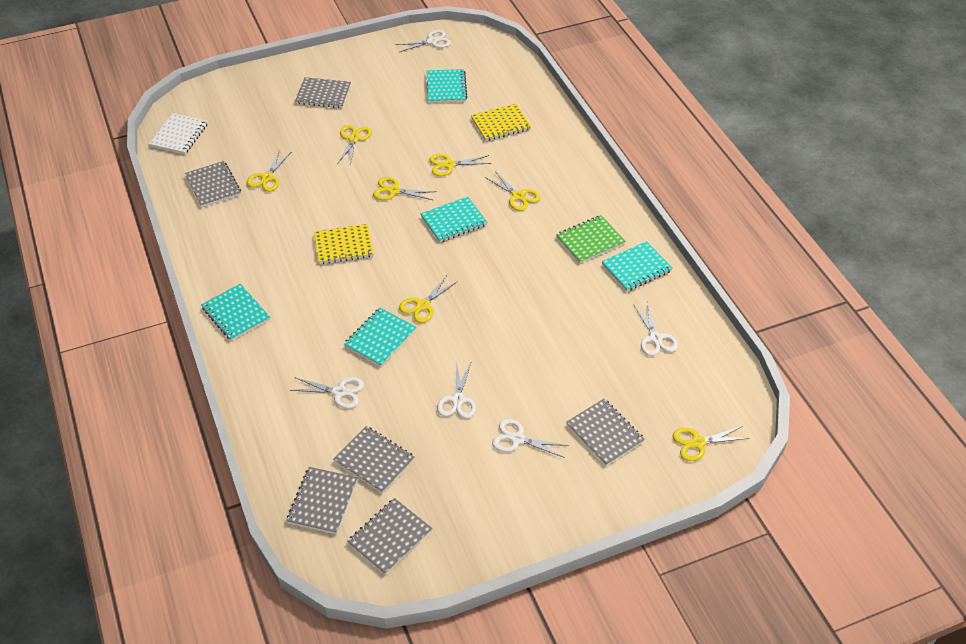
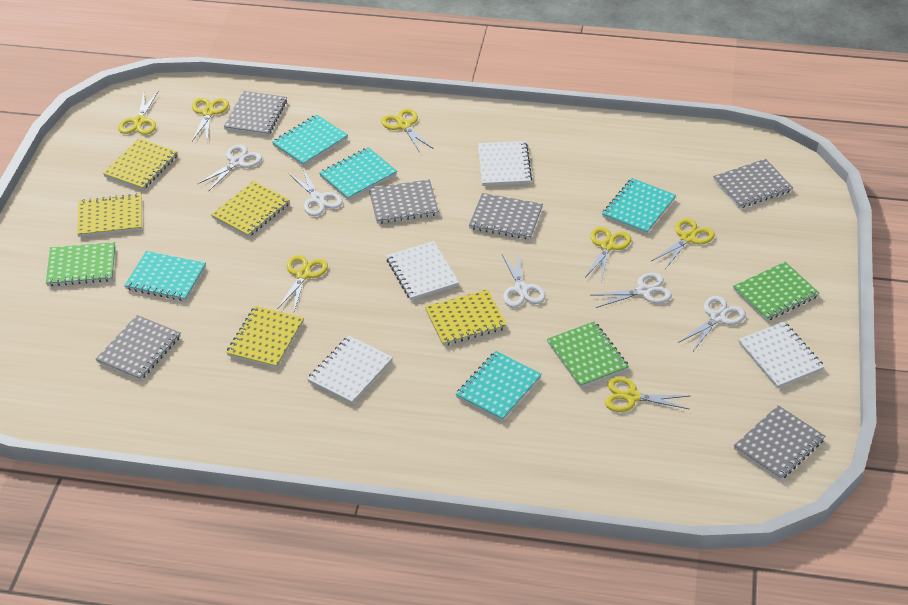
green notebook: [556,215,625,263] = 1 -> [46,242,115,286] [547,321,629,388] [733,262,819,321] = 3
white notebook: [149,113,208,154] = 1 -> [307,336,393,404] [386,241,459,301] [478,141,532,186] [738,322,824,388] = 4
yellow notebook: [314,224,374,264] [471,104,532,141] = 2 -> [77,194,142,237] [103,138,178,190] [211,181,290,237] [226,306,304,368] [425,289,507,346] = 5

